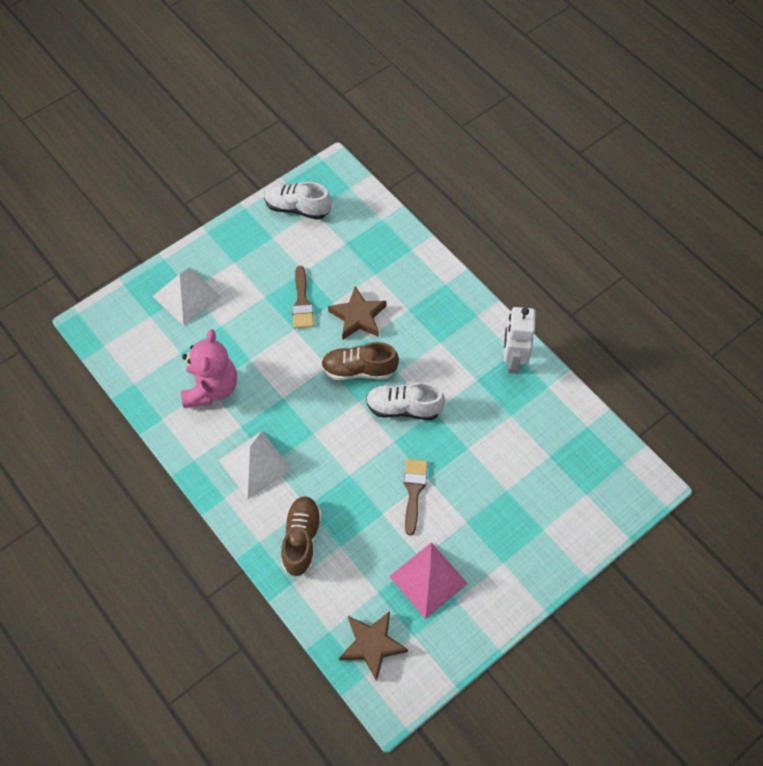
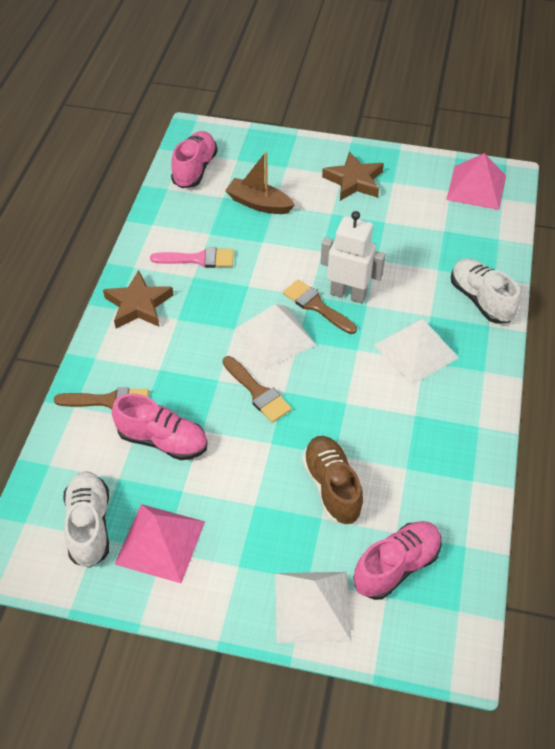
brown boat: none = 0 -> [225,152,295,214] = 1
brown brush: [292,266,314,328] [404,459,428,536] = 2 -> [54,387,149,409] [223,356,292,423] [283,279,357,334] = 3
brown shoe: [281,496,322,576] [321,342,399,380] = 2 -> [302,436,364,525] = 1
pink brush: none = 0 -> [150,247,234,268] = 1
pink pyramid: [389,542,468,619] = 1 -> [115,504,205,583] [446,153,506,210] = 2
pink shoe: none = 0 -> [112,394,207,460] [171,131,218,188] [353,521,441,600] = 3
pink teddy bear: [181,329,237,408] = 1 -> none = 0
white pyramid: [152,268,221,326] [219,431,292,499] = 2 -> [235,304,316,370] [275,572,352,643] [374,319,459,385] = 3

